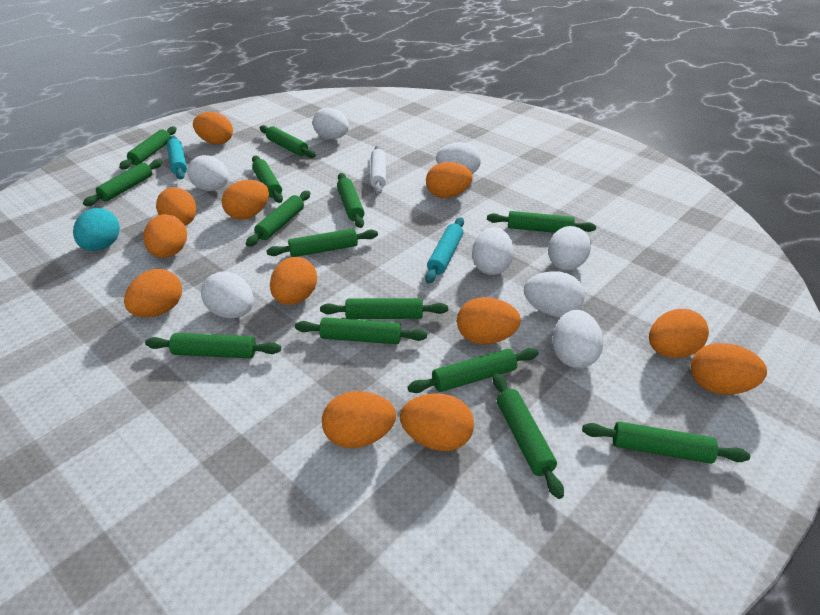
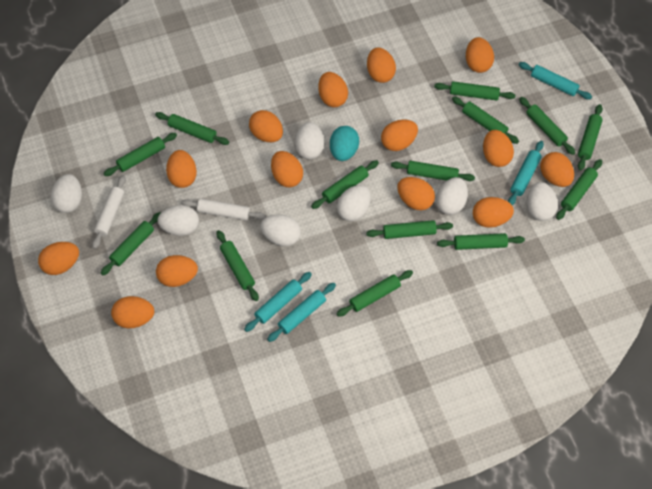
orange egg: [124,269,182,317] [143,214,187,258] [156,187,196,226] [193,112,233,144] [222,180,269,220] [270,257,317,305] [322,391,396,448] [400,393,474,451] [426,162,473,198] [457,297,521,344] [649,309,709,358] [691,343,767,395] = 12 -> [38,242,79,275] [111,296,154,329] [156,255,198,287] [166,150,197,188] [249,110,283,142] [271,151,303,188] [318,72,348,107] [367,47,396,83] [381,119,418,151] [397,177,435,210] [466,37,494,73] [473,197,514,228] [483,130,514,167] [540,152,574,187] = 14
turquoise rolling pin: [167,135,187,179] [425,217,464,284] = 2 -> [244,272,312,332] [267,283,336,342] [508,141,544,205] [519,62,592,100] = 4
white egg: [187,155,229,191] [201,271,254,318] [313,107,349,139] [436,142,481,174] [472,227,514,275] [524,271,585,317] [548,226,591,270] [553,310,603,368] = 8 -> [51,174,82,213] [157,205,199,236] [260,214,301,246] [295,122,324,159] [337,185,371,221] [436,177,468,215] [527,182,558,221] = 7
white rolling pin: [370,145,386,194] = 1 -> [92,175,126,249] [181,199,266,221] = 2

